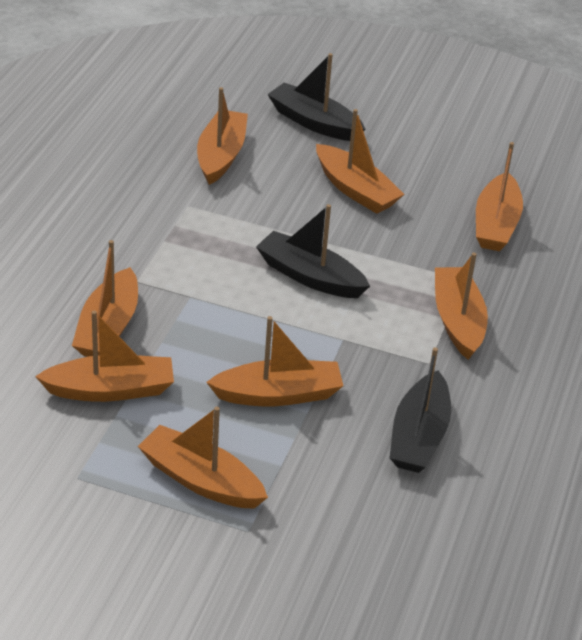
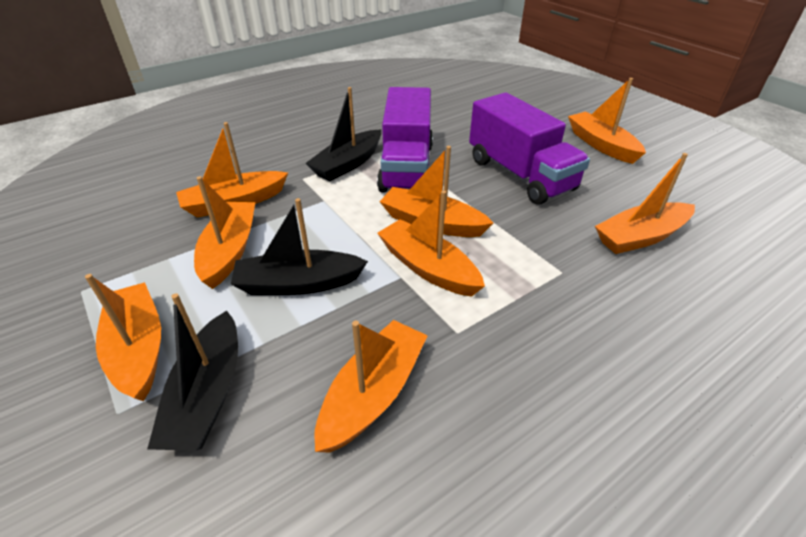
purple truck: none = 0 -> [377,87,433,193] [469,92,590,205] = 2

